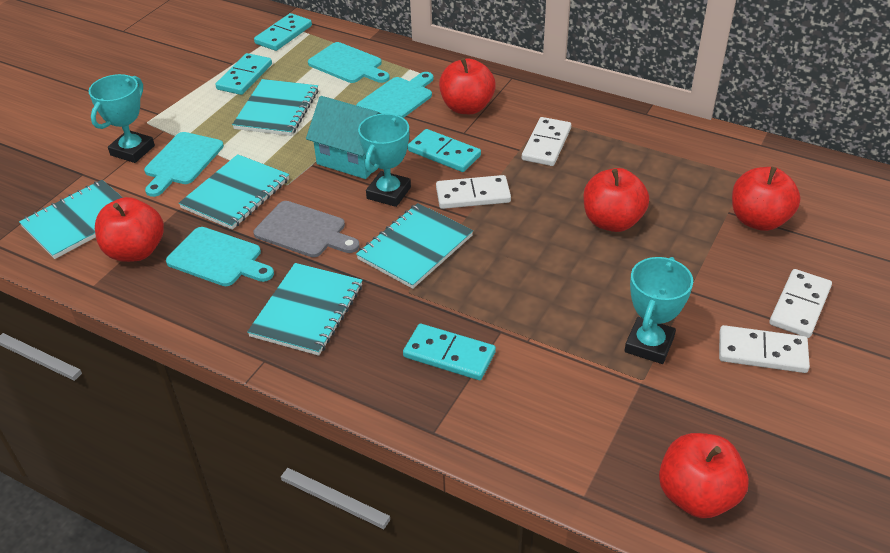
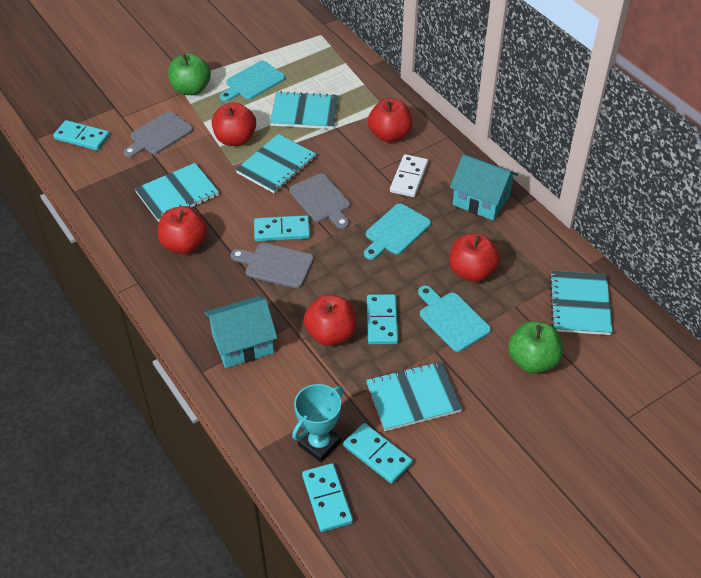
green apple: none = 0 -> [168,53,211,95] [508,321,563,374] = 2
grey cutting board: [254,201,360,257] = 1 -> [123,111,193,158] [231,243,314,288] [289,173,350,229] = 3
turquoise cutting board: [144,132,224,197] [166,227,274,286] [308,42,390,83] [356,72,434,118] = 4 -> [220,61,285,102] [364,203,431,260] [418,286,491,352] = 3
turquoise domino: [215,53,272,95] [254,13,312,51] [403,324,496,380] [408,129,481,172] = 4 -> [53,120,110,151] [254,215,310,241] [302,463,353,532] [343,423,413,484] [367,294,398,344] = 5
turquoise house: [306,96,382,179] = 1 -> [204,296,277,368] [450,154,518,221] = 2
turquoise trophy: [89,74,155,163] [358,114,411,207] [624,257,693,364] = 3 -> [292,384,343,462] = 1
white domino: [436,175,511,209] [522,117,571,166] [719,325,810,373] [769,269,832,338] = 4 -> [390,154,428,197] = 1

